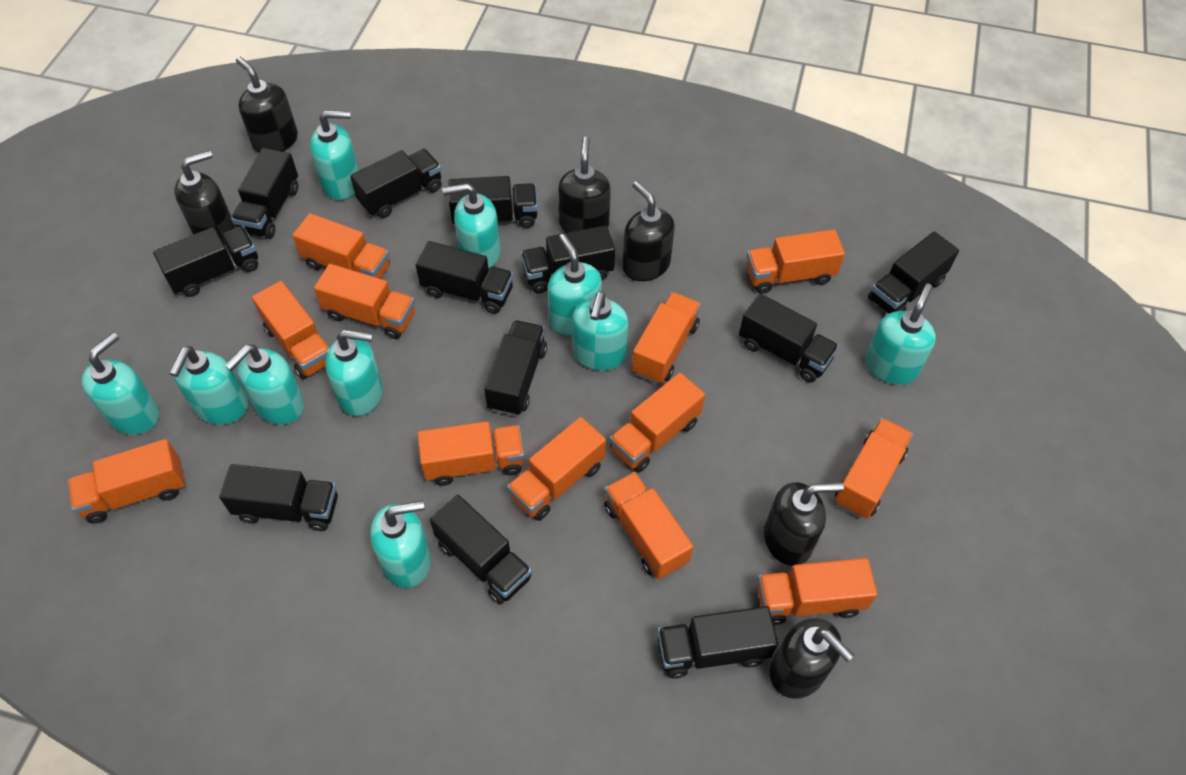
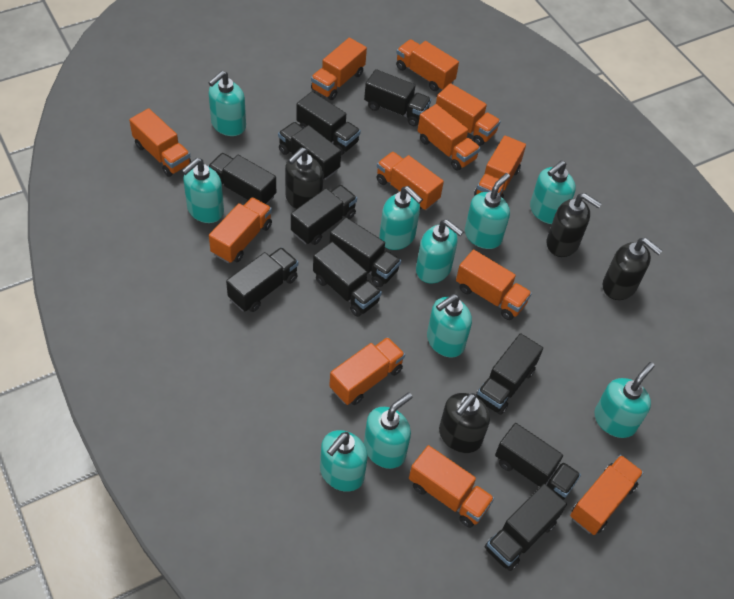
black soap dispenser: [174,150,235,245] [236,57,298,153] [558,137,611,233] [622,181,675,281] [764,482,844,566] [770,618,854,699] = 6 -> [285,147,323,209] [439,393,490,453] [547,193,602,257] [603,238,662,300] = 4
black truck: [153,226,258,297] [219,464,338,531] [231,148,298,239] [350,149,442,218] [416,241,513,314] [430,495,532,605] [449,176,538,228] [484,320,547,416] [521,225,615,294] [657,606,778,679] [739,293,839,383] [868,231,959,314] = 12 -> [208,153,276,205] [226,247,298,312] [278,122,341,180] [291,185,357,245] [297,91,361,155] [313,242,382,317] [330,217,401,287] [364,69,431,126] [476,333,543,415] [485,484,567,571] [495,423,581,500] = 11

